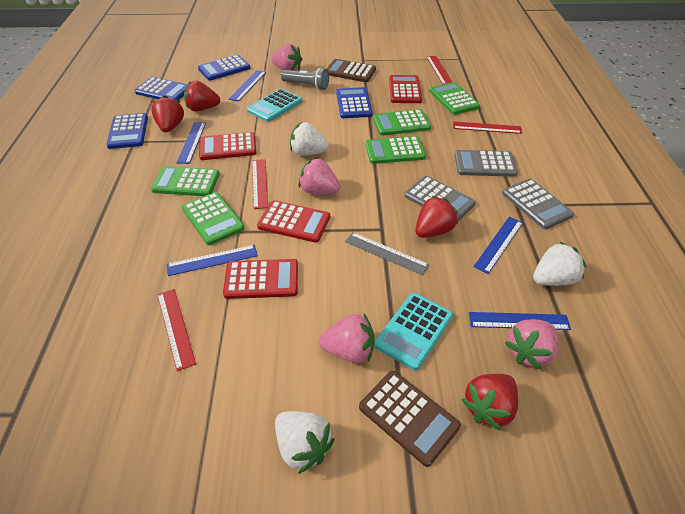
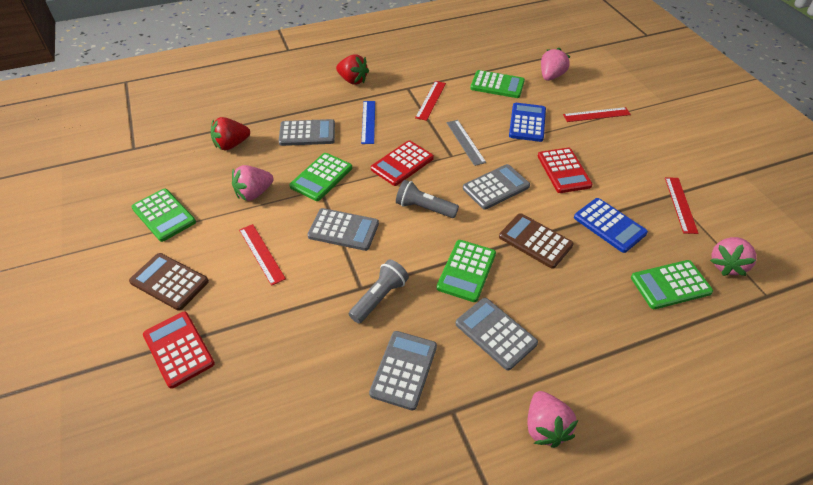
blue calculator: [106,113,148,149] [135,77,187,100] [198,55,250,81] [336,87,373,118] = 4 -> [509,103,546,142] [574,198,648,253] = 2
blue ruler: [167,245,258,276] [177,122,206,164] [229,70,266,102] [469,312,571,330] [473,217,523,274] = 5 -> [361,101,375,144] = 1
grey calculator: [404,176,476,221] [455,150,518,177] [502,179,574,229] = 3 -> [279,119,335,146] [307,208,379,251] [369,331,437,411] [455,298,538,370] [463,164,530,210] = 5
grey flashlight: [281,68,329,90] = 1 -> [349,260,409,324] [396,180,459,218] = 2
red calculator: [199,132,257,160] [223,259,298,299] [257,200,330,243] [389,75,422,103] = 4 -> [143,312,215,389] [371,141,434,186] [538,148,592,193] = 3
red strawberry: [151,95,184,132] [184,80,220,111] [415,196,458,238] [461,374,518,431] = 4 -> [211,117,250,150] [336,54,369,85] = 2
turquoise calculator: [247,89,302,122] [374,293,453,370] = 2 -> none = 0
white strawberry: [275,411,335,474] [290,122,329,156] [533,242,587,286] = 3 -> none = 0

